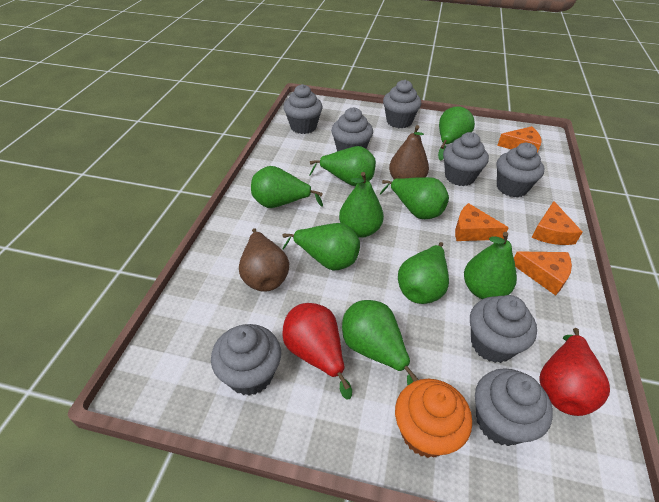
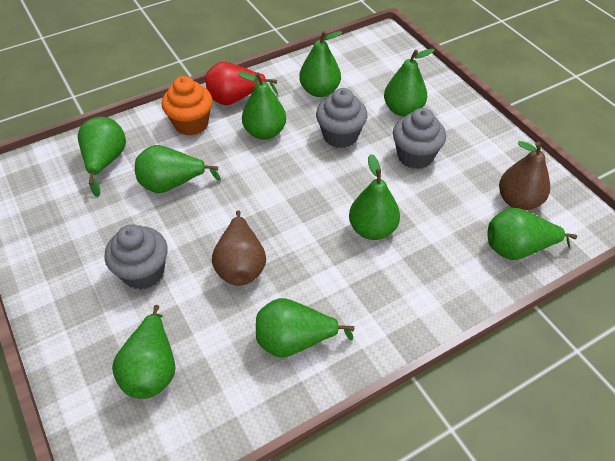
grey cupcake: [211,324,281,396] [283,84,323,134] [331,107,373,151] [383,80,421,128] [443,132,489,186] [470,295,537,363] [475,368,553,446] [497,143,544,197] = 8 -> [105,224,168,290] [316,88,368,148] [393,108,446,169] = 3
orange cheese: [455,203,509,241] [497,126,542,153] [514,251,572,295] [532,201,582,245] = 4 -> none = 0
red pear: [282,303,352,399] [539,328,610,416] = 2 -> [205,62,278,105] = 1

